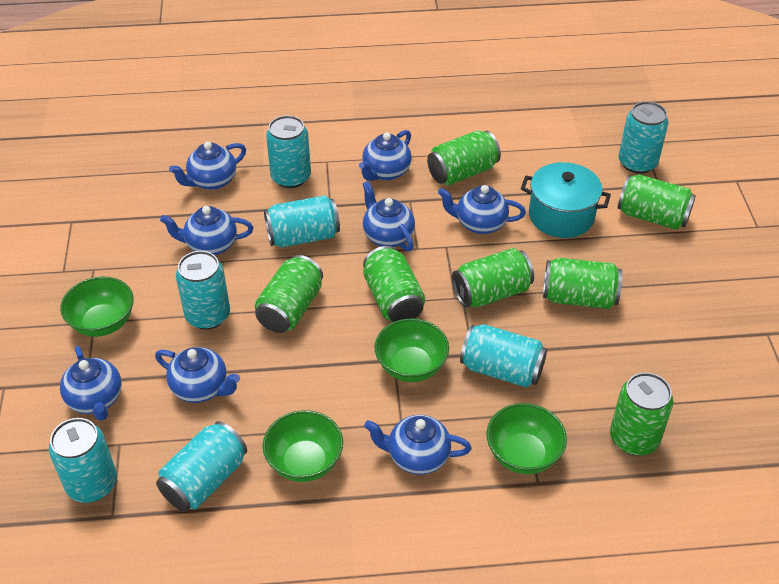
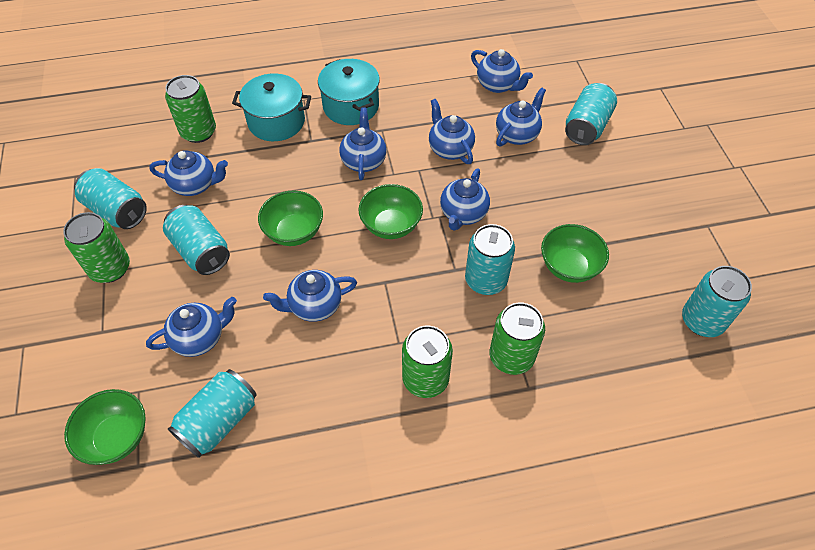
green can: [255,255,323,333] [363,246,425,322] [427,131,501,186] [452,248,534,308] [543,258,622,309] [610,372,673,455] [618,175,696,230] = 7 -> [63,212,130,283] [165,75,216,143] [402,325,453,398] [490,302,545,375] = 4
turquoise can: [49,418,117,503] [156,421,247,512] [176,251,230,329] [264,195,340,248] [266,115,311,188] [460,324,547,388] [619,101,668,174] = 7 -> [74,168,147,229] [163,205,230,275] [168,369,257,458] [465,224,515,295] [565,83,617,145] [682,266,752,337] = 6
turquoise pot: [521,162,611,238] = 1 -> [232,74,311,141] [318,59,380,125] = 2

